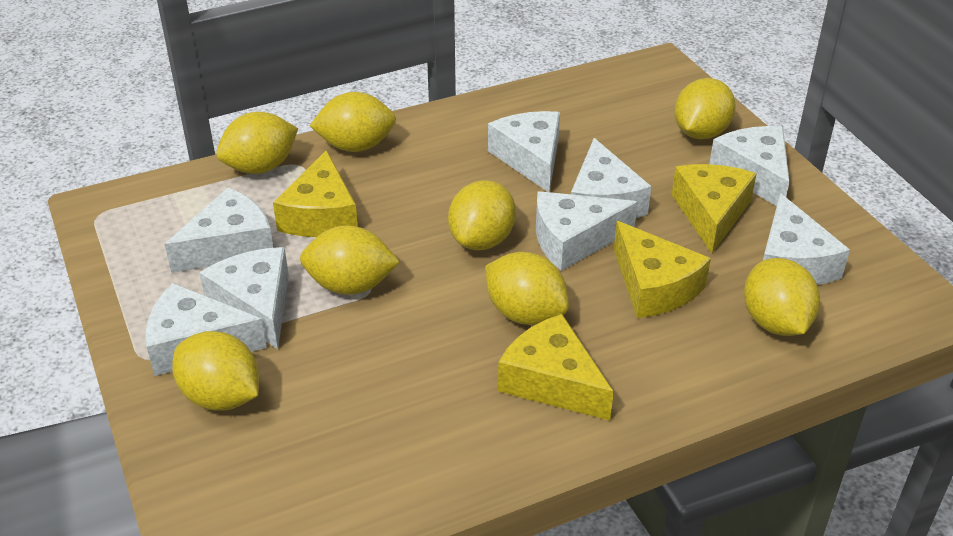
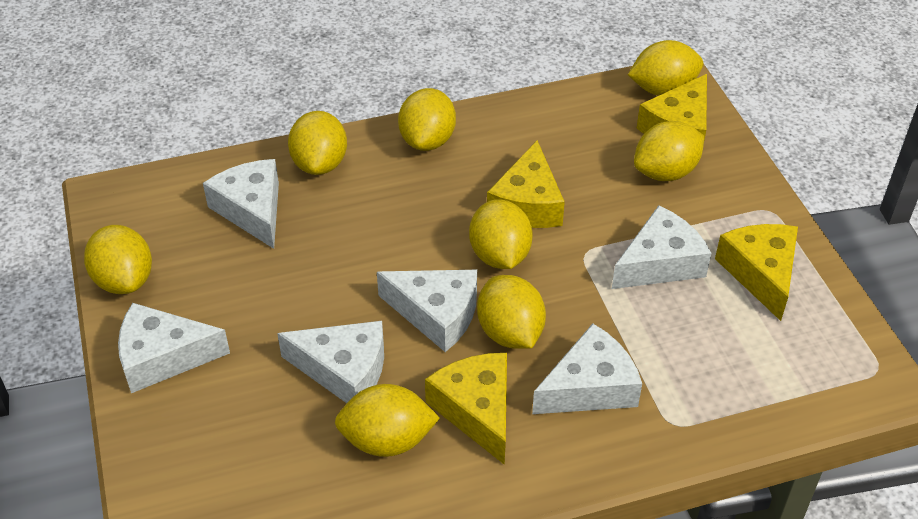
white cheese: [145,283,267,376] [165,188,273,273] [199,247,289,349] [488,111,560,192] [536,191,638,271] [571,138,651,218] [709,126,790,206] [763,193,850,285] = 8 -> [118,303,230,393] [203,159,279,249] [277,321,384,403] [377,270,477,352] [532,323,642,414] [612,205,711,289] = 6

